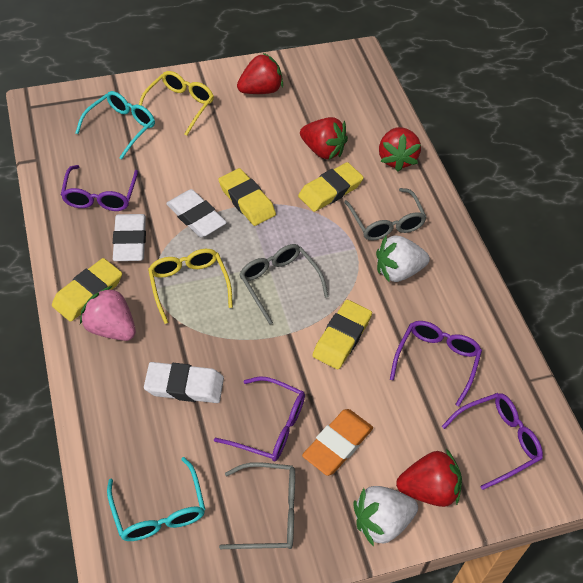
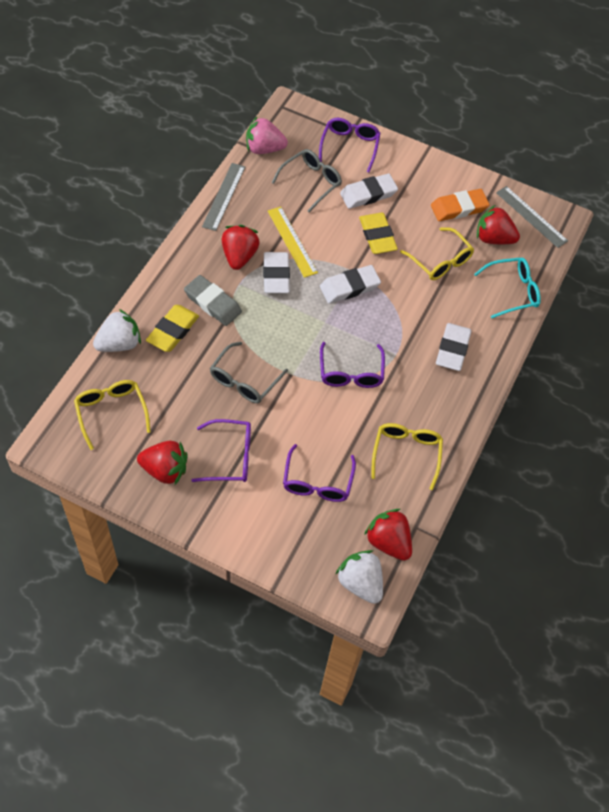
grey eraser: none = 0 -> [184,275,242,326] = 1
grey glasses: [219,462,295,549] [239,244,329,324] [344,188,427,241] = 3 -> [210,342,288,403] [272,149,342,212] = 2
grey ruler: none = 0 -> [202,163,245,231] [496,186,568,248] = 2
turquoise glasses: [75,91,155,159] [107,457,205,541] = 2 -> [474,257,541,318] = 1
white eraser: [113,214,146,261] [144,362,224,403] [166,189,227,237] = 3 -> [263,252,290,293] [320,265,381,303] [340,174,398,209] [436,323,472,371] = 4
yellow eraser: [52,258,122,322] [218,168,276,226] [298,162,364,212] [312,300,372,369] = 4 -> [146,305,199,352] [359,213,398,254] = 2
yellow glasses: [139,71,214,136] [148,249,233,324] = 2 -> [74,380,151,450] [371,423,443,490] [400,227,474,280] = 3
yellow ruler: none = 0 -> [268,207,318,278] = 1

